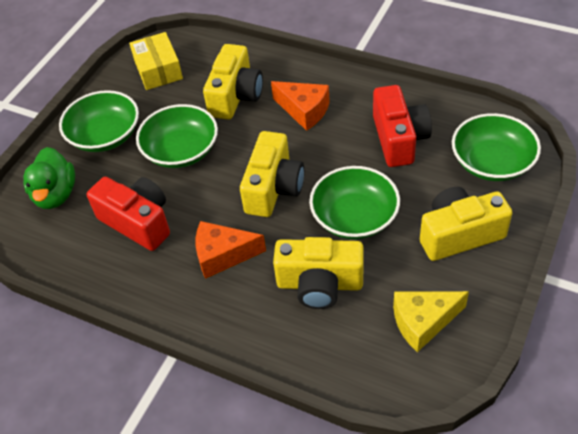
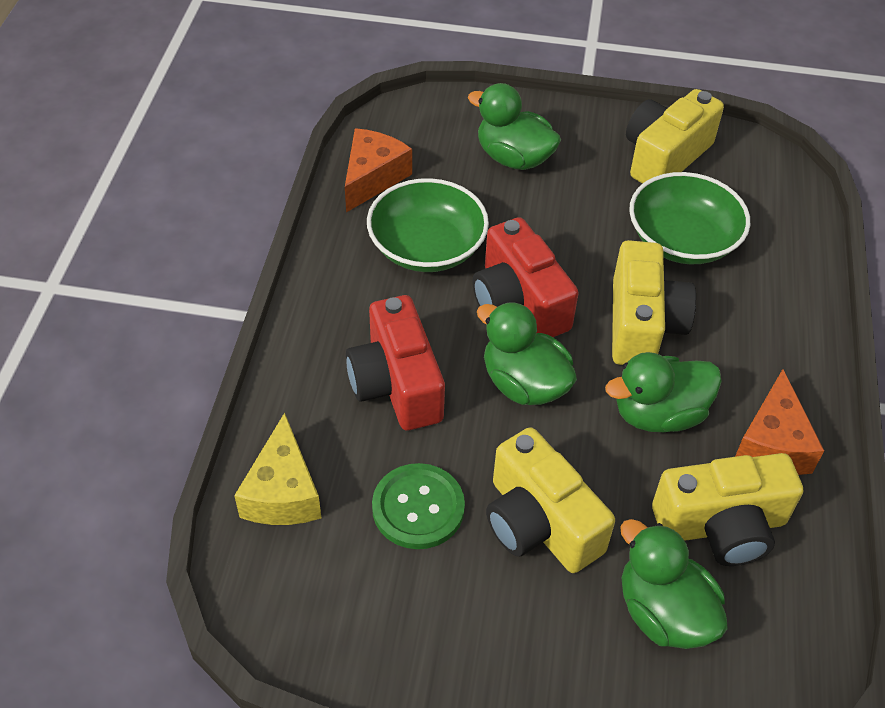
green bowl: [59,90,139,152] [136,104,218,168] [309,166,400,239] [452,113,541,181] = 4 -> [367,178,489,272] [629,172,750,264] = 2
green button: none = 0 -> [372,463,465,549] = 1
green duck: [23,147,75,209] = 1 -> [468,83,561,170] [477,302,577,405] [605,352,722,432] [620,519,728,649] = 4
yellow box: [129,32,183,90] = 1 -> none = 0

